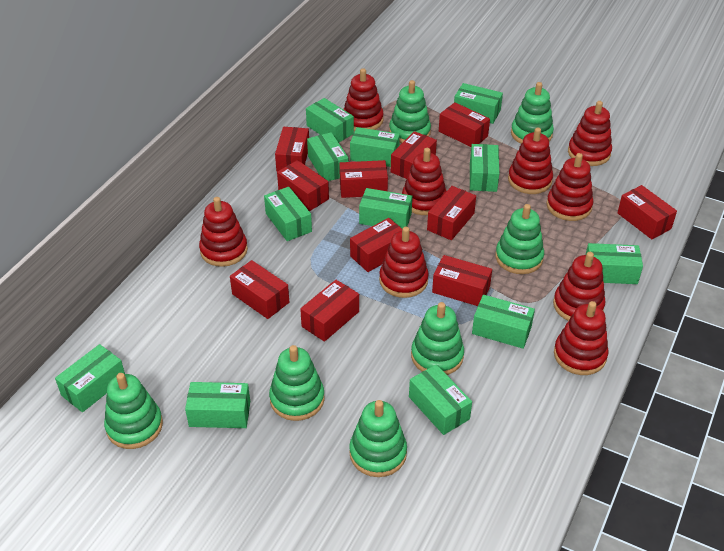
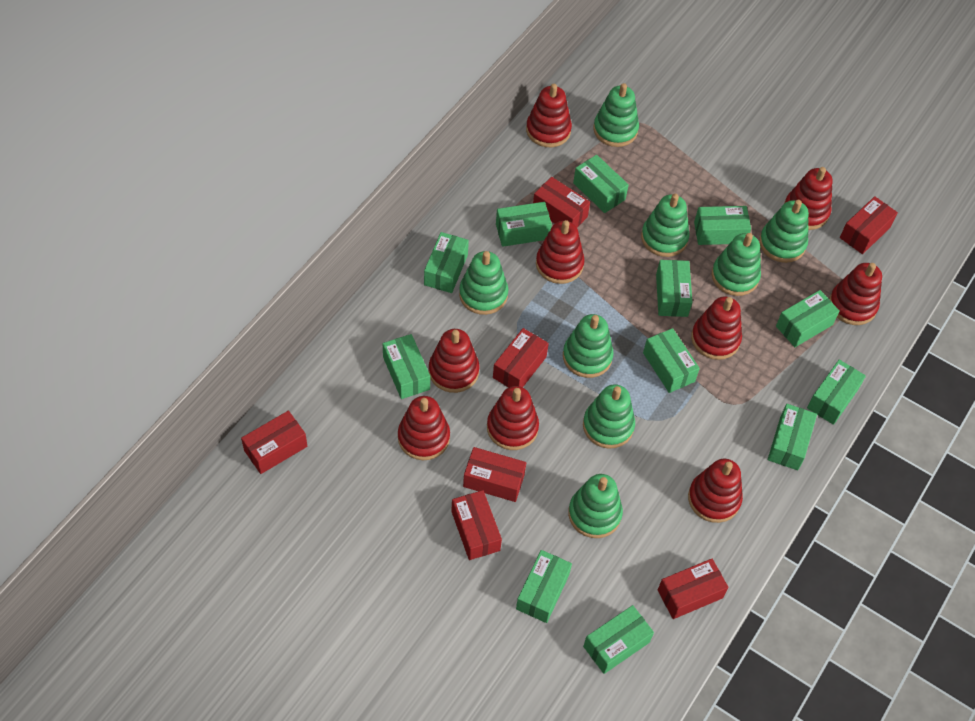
green stacking toy: [104,373,163,449] [269,345,325,421] [349,400,407,477] [389,80,431,143] [411,302,464,375] [495,204,544,274] [511,82,554,144] = 7 -> [459,251,508,315] [563,314,614,378] [568,474,623,538] [583,384,635,449] [593,83,639,147] [641,194,690,257] [712,233,761,296] [759,200,809,263] = 8
red box: [230,260,289,319] [275,127,309,172] [277,160,329,211] [300,280,359,342] [339,160,388,198] [350,218,402,272] [391,131,437,179] [427,186,476,240] [432,255,492,306] [439,102,490,147] [618,185,677,239] = 11 -> [241,411,307,474] [451,490,502,560] [463,447,526,502] [493,328,549,387] [533,177,590,227] [658,559,729,619] [840,196,898,254] = 7

